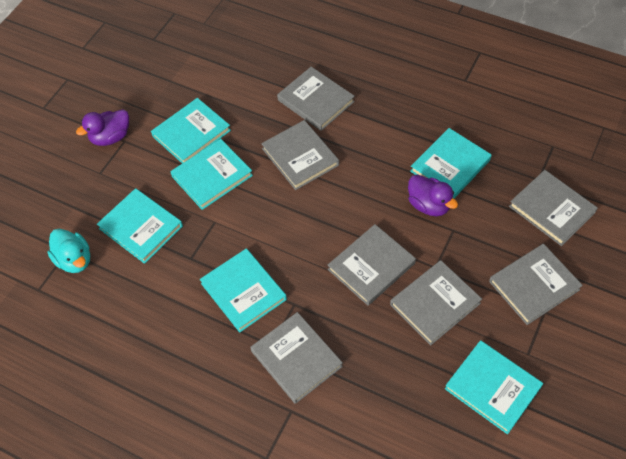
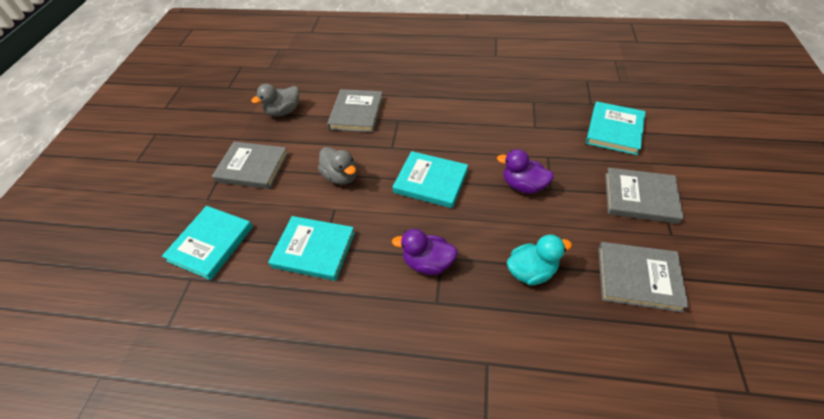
grey book: [250,312,343,404] [261,120,339,190] [277,67,355,131] [328,224,416,306] [390,260,482,345] [489,244,583,325] [509,170,598,246] = 7 -> [212,142,289,189] [327,89,383,133] [598,242,689,312] [605,168,684,224] = 4
grey duck: none = 0 -> [251,84,299,117] [318,147,357,185] = 2
turquoise book: [97,188,183,264] [151,98,231,163] [170,139,253,210] [200,248,287,332] [410,128,492,198] [445,340,543,434] = 6 -> [162,206,253,280] [268,216,355,281] [393,151,468,208] [586,102,646,155] = 4

